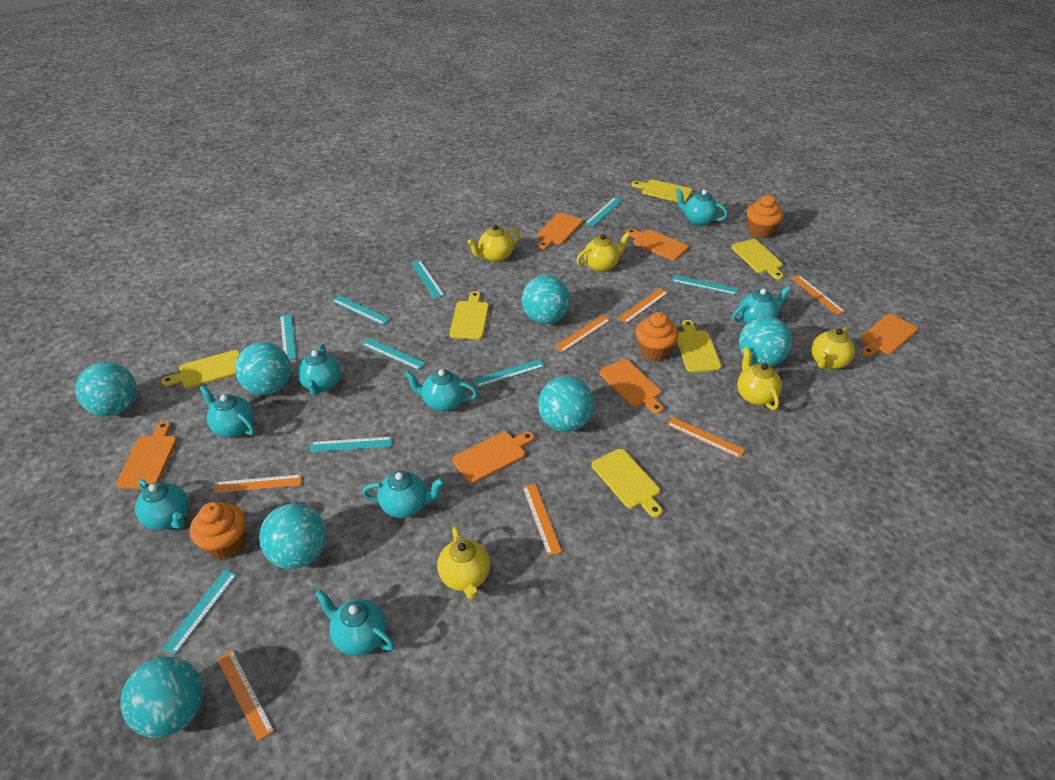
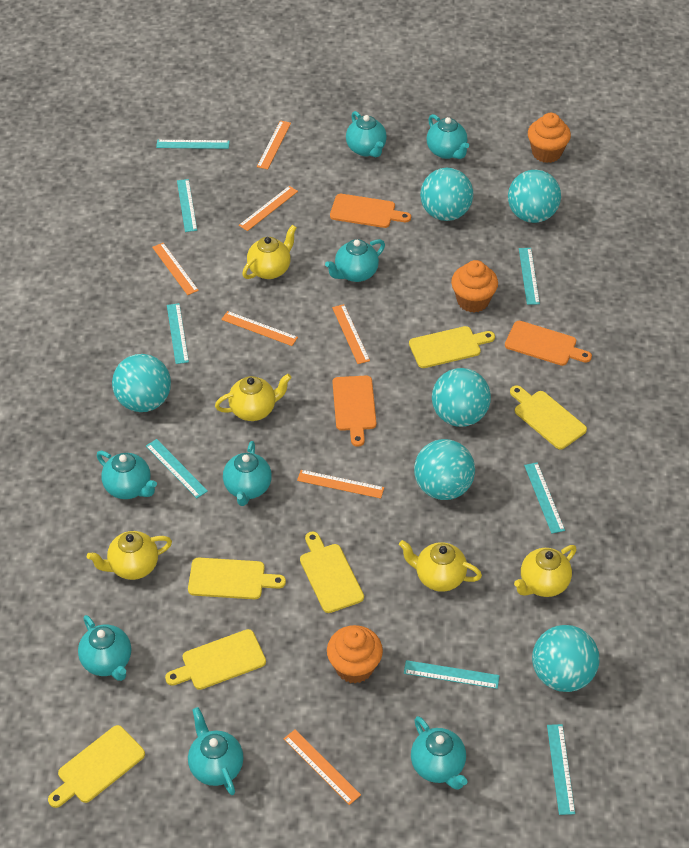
orange cutting board: [116,421,177,489] [452,432,534,483] [537,213,583,249] [599,359,663,414] [626,229,689,260] [861,314,917,357] = 6 -> [330,194,411,228] [333,376,377,447] [505,321,592,366] = 3
turquoise ball: [75,362,137,416] [120,656,204,738] [235,342,291,395] [259,503,327,569] [522,275,570,324] [538,376,594,432] [739,316,792,366] = 7 -> [112,354,171,412] [414,439,475,500] [420,168,473,221] [432,368,491,427] [508,170,561,223] [532,625,600,692] = 6
turquoise ruler: [162,569,237,654] [280,314,296,360] [310,437,392,452] [332,295,390,325] [362,338,426,370] [411,260,445,298] [473,359,545,387] [585,197,622,227] [672,275,738,295] = 9 -> [146,439,208,498] [156,140,229,149] [167,303,189,364] [177,179,197,232] [404,660,500,689] [519,248,540,305] [524,462,565,534] [547,724,575,815] = 8

